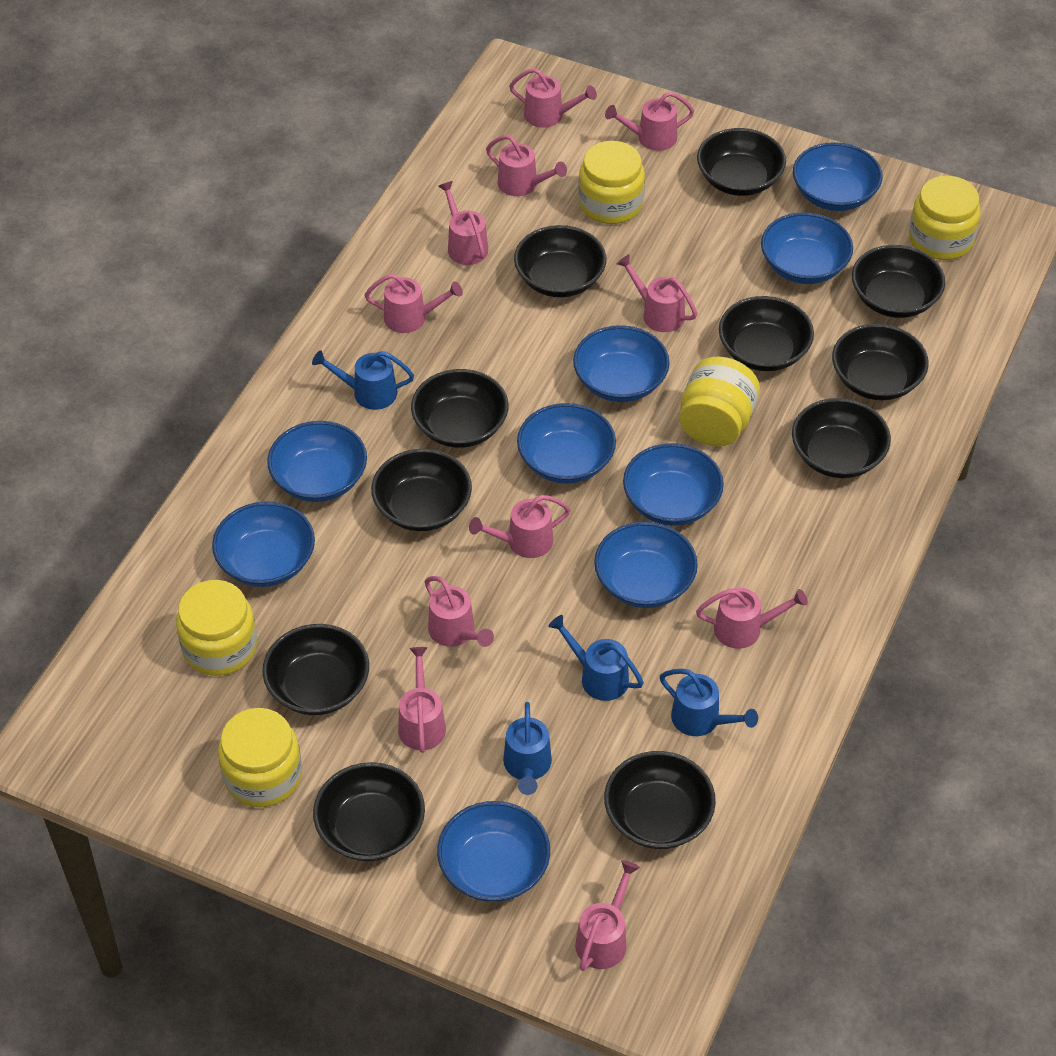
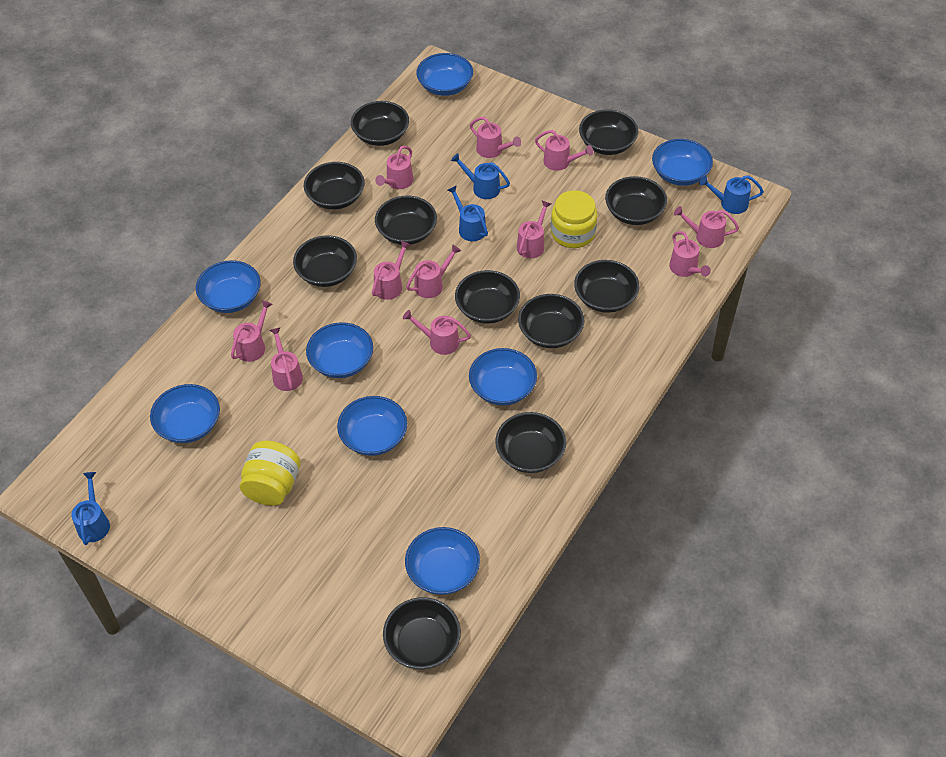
blue bowl: [212,502,315,587] [267,421,367,502] [437,801,550,902] [517,403,616,484] [573,325,669,402] [594,522,698,608] [623,443,724,526] [761,212,853,284] [793,142,882,211] = 9 -> [150,384,220,443] [196,260,261,313] [306,322,373,378] [337,396,407,456] [405,527,480,595] [416,53,473,96] [469,348,537,406] [652,139,713,186] = 8
yellow jar: [176,580,257,676] [218,708,302,807] [578,141,645,224] [679,357,760,446] [909,176,981,260] = 5 -> [240,440,301,506] [551,190,598,248] = 2

